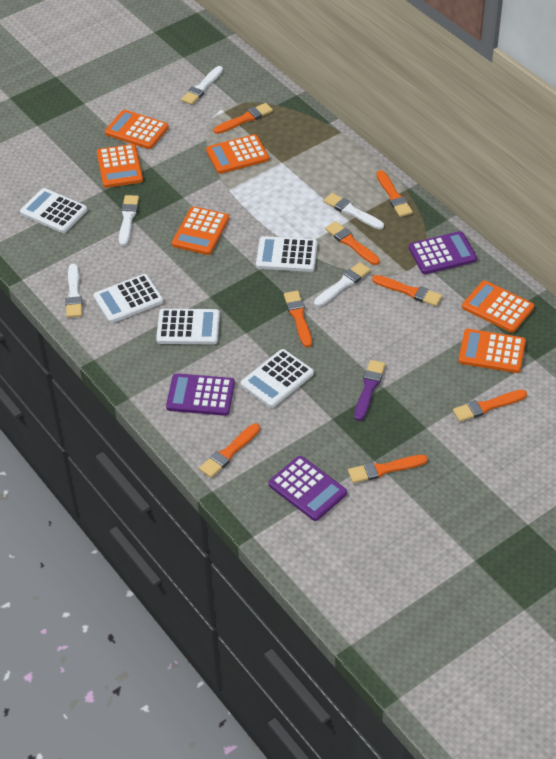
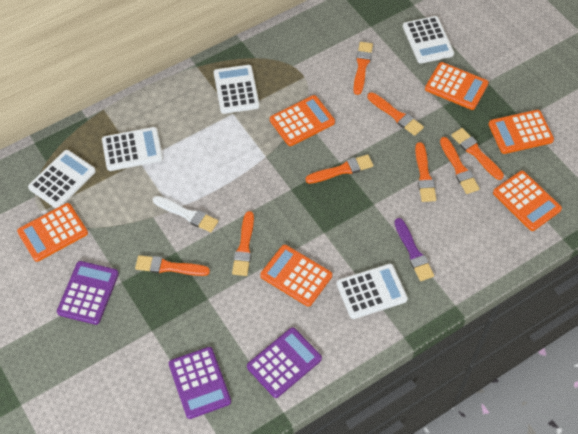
white brush: [66,264,82,318] [119,195,139,246] [181,66,223,105] [314,262,371,307] [324,193,384,230] = 5 -> [153,196,218,232] = 1

